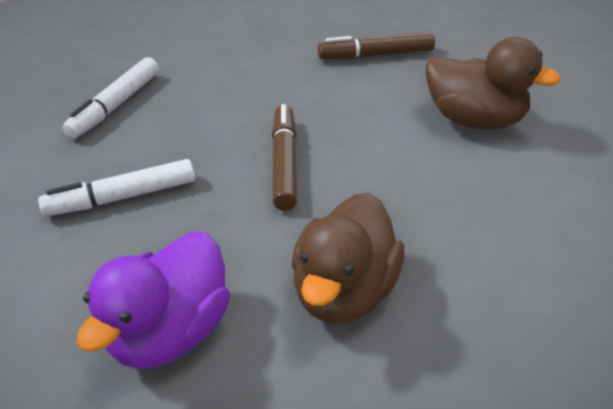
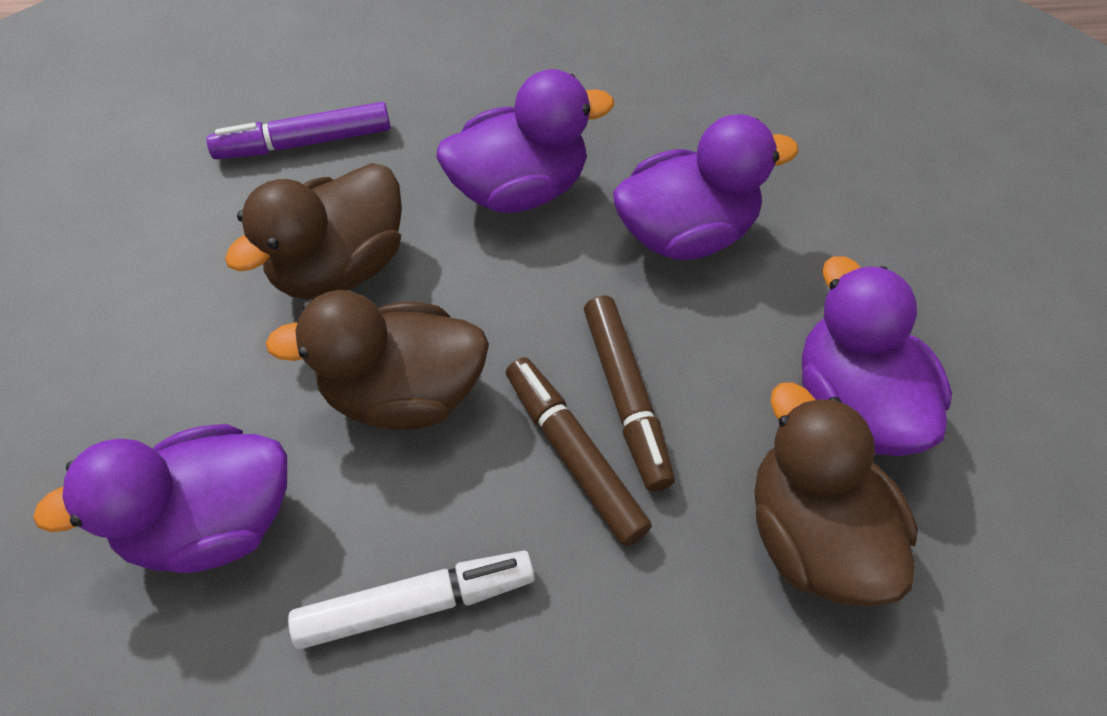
brown duck: [291,193,405,324] [425,37,561,129] = 2 -> [225,163,402,299] [265,290,489,430] [755,382,918,607] = 3
purple duck: [76,232,230,369] = 1 -> [33,424,287,573] [436,69,614,213] [613,114,799,260] [802,256,952,456] = 4
purple marker: none = 0 -> [206,102,391,159] = 1
white marker: [38,159,195,216] [63,57,159,139] = 2 -> [288,551,535,649] = 1

